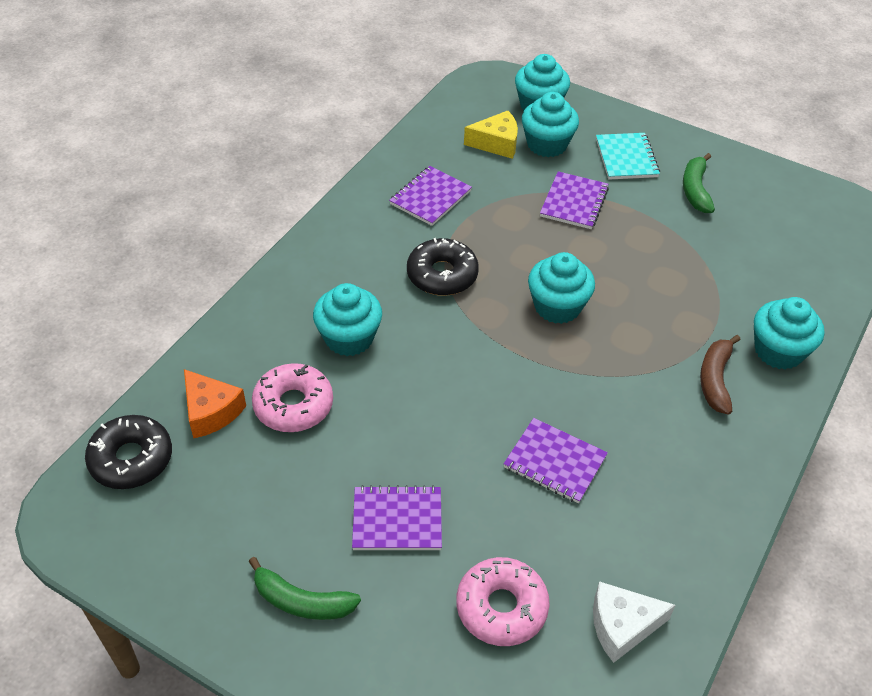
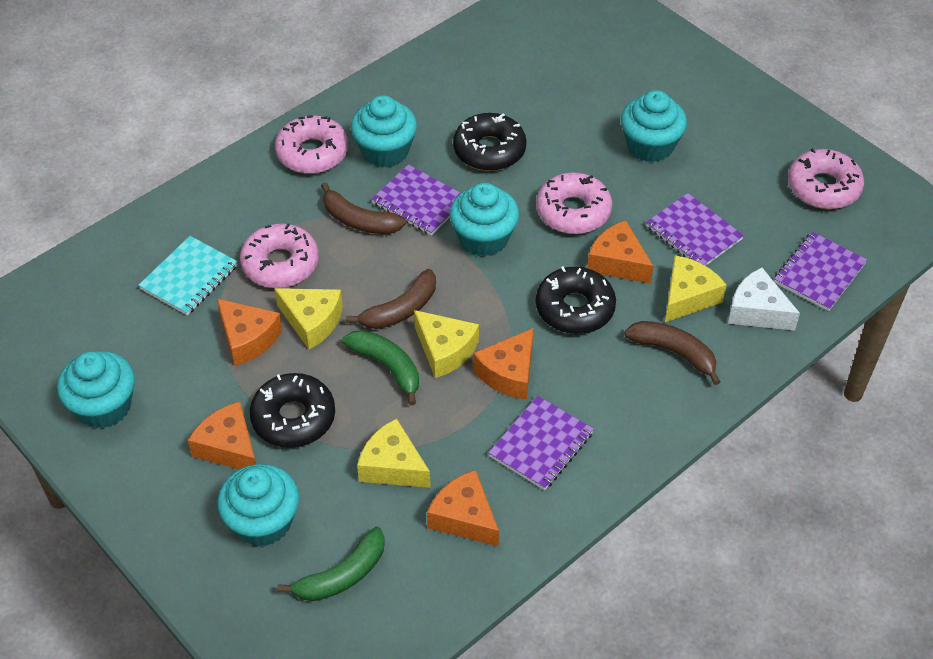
black donut: [85,415,172,489] [407,238,479,296] = 2 -> [250,373,335,448] [453,113,527,171] [536,267,616,334] = 3
brown banana: [700,335,741,415] = 1 -> [321,182,406,234] [346,269,436,329] [624,321,721,385] = 3
orange cheese: [184,369,246,438] = 1 -> [188,401,256,469] [217,299,282,366] [427,470,499,547] [473,328,533,400] [587,220,653,283] = 5
pink donut: [252,363,333,432] [456,557,550,646] = 2 -> [240,223,319,288] [275,115,349,174] [536,173,612,234] [788,148,864,209] = 4
yellow cheese: [464,111,518,159] = 1 -> [274,288,343,350] [357,418,431,488] [414,310,479,378] [665,255,727,322] = 4

